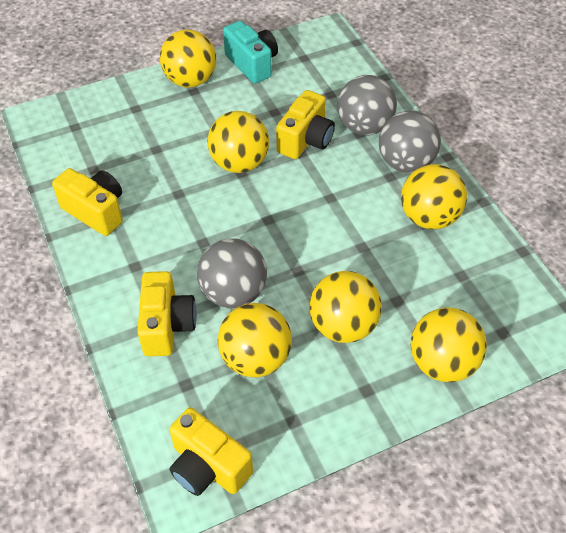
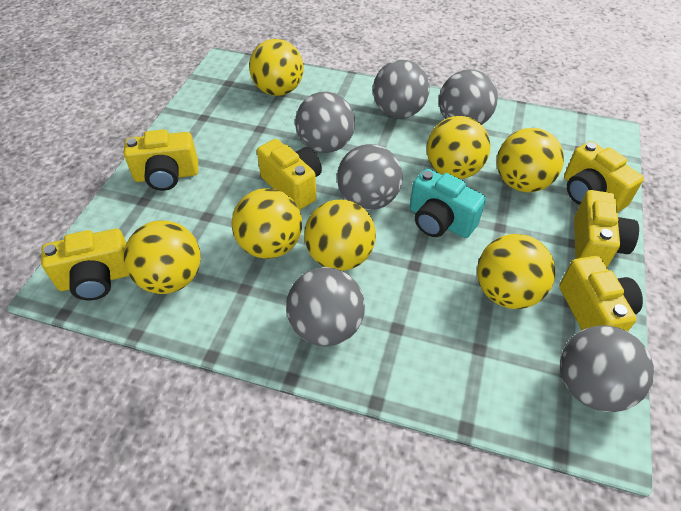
grey ball: [197,238,267,308] [337,75,397,135] [379,110,441,173] = 3 -> [286,267,365,346] [295,92,355,153] [337,144,403,210] [373,60,430,118] [439,69,498,125] [560,326,654,412] = 6
yellow ball: [160,29,216,87] [207,111,269,173] [218,303,292,377] [309,271,382,343] [401,164,467,230] [411,307,487,382] = 6 -> [124,220,201,294] [231,188,302,259] [249,39,304,96] [304,199,376,271] [427,116,490,179] [477,234,556,309] [497,128,564,192] = 7
yellow camera: [52,168,123,236] [137,271,197,356] [169,407,253,496] [276,90,335,159] = 4 -> [41,229,129,300] [124,129,198,191] [257,139,322,210] [559,256,643,331] [564,141,644,212] [574,190,639,267] = 6

